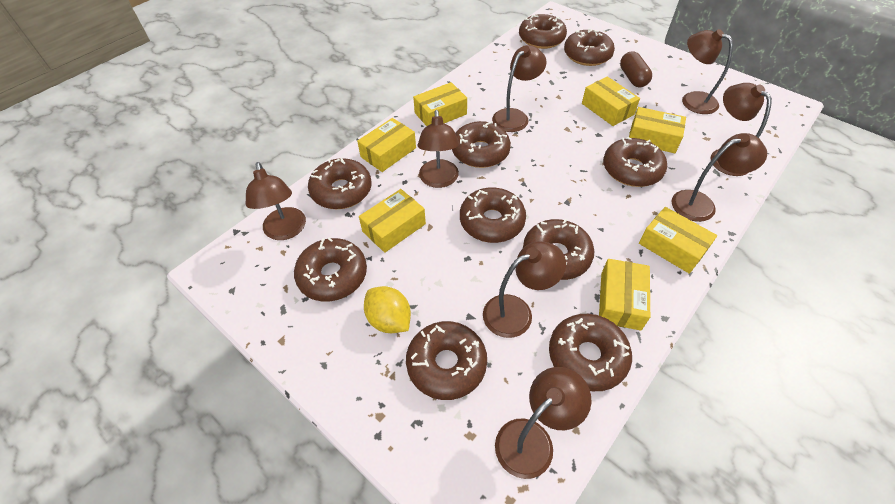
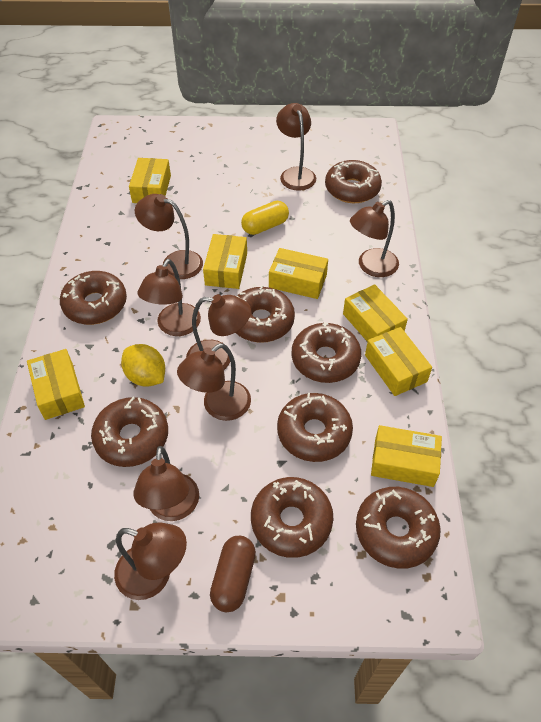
brown donut: [294,237,367,301] [308,158,371,209] [406,321,487,400] [452,121,511,168] [460,188,526,243] [519,14,567,49] [523,219,594,280] [549,314,632,391] [564,29,615,66] [603,137,667,187] = 10 -> [60,271,127,325] [91,397,168,467] [235,285,295,343] [251,477,333,558] [277,393,353,462] [291,322,361,383] [325,160,382,203] [356,487,441,569] = 8
yellow capsule: none = 0 -> [241,201,289,235] = 1

